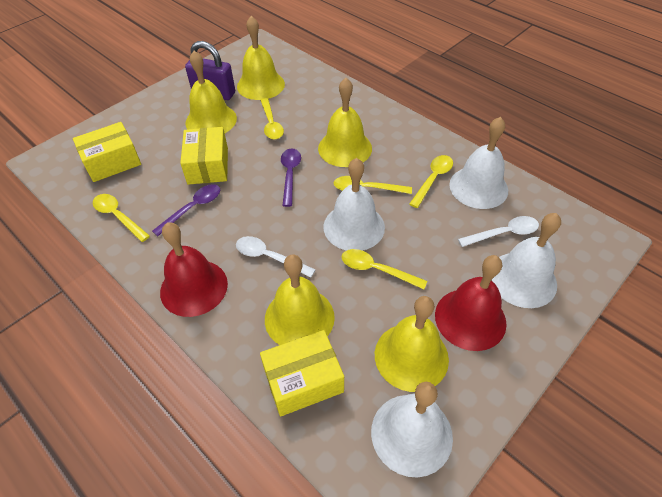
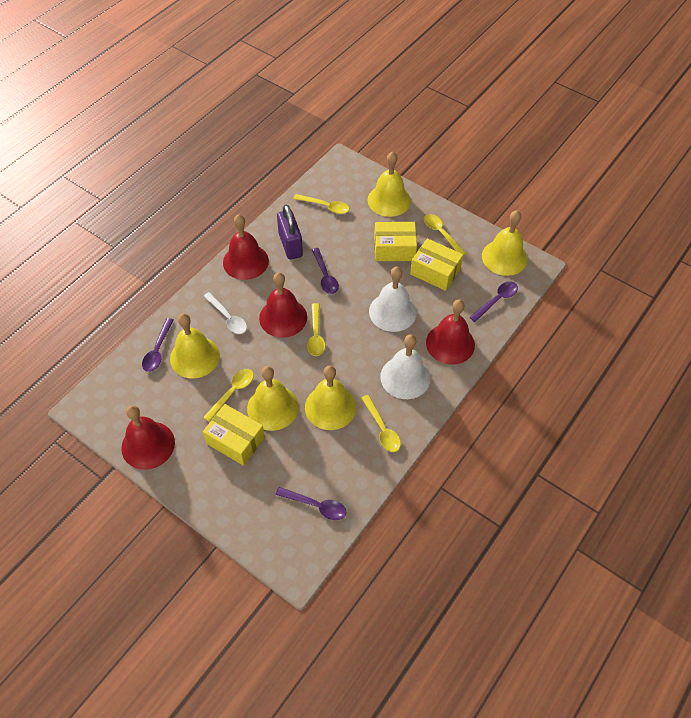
purple spoon: [152,184,220,236] [281,148,301,207] = 2 -> [142,318,173,372] [275,487,346,520] [312,248,339,294] [469,281,518,322] = 4
red bell: [160,222,228,317] [435,255,507,351] = 2 -> [121,405,175,470] [223,214,269,280] [259,272,307,338] [426,299,475,365] = 4
white bell: [323,158,385,251] [371,382,453,478] [449,117,508,209] [491,213,561,308] = 4 -> [369,267,417,332] [380,334,431,399] = 2
white spoon: [236,236,316,278] [458,216,539,247] = 2 -> [203,292,247,334] = 1

